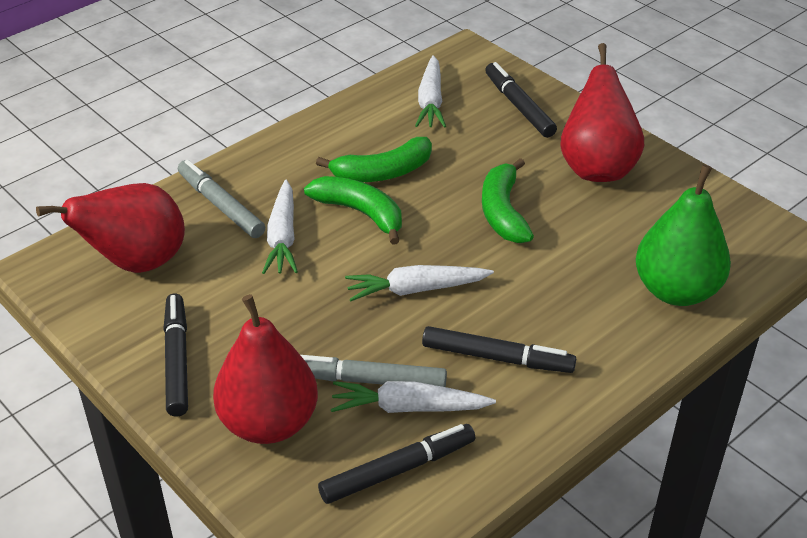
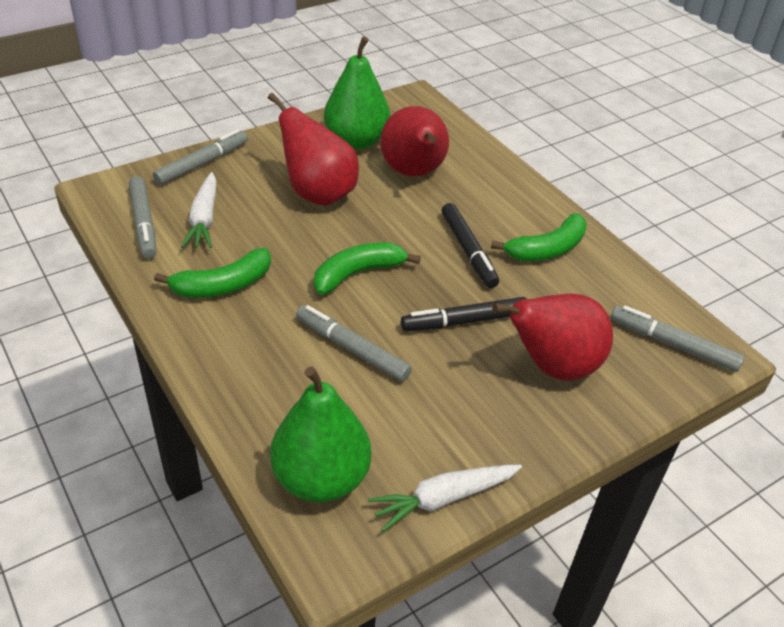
black marker: [163,293,188,416] [318,424,475,504] [422,326,576,373] [485,62,557,138] = 4 -> [401,297,527,331] [442,203,499,288] = 2
green pear: [635,164,731,306] = 1 -> [270,366,371,502] [324,37,390,150] = 2
grey marker: [178,160,265,238] [301,355,447,387] = 2 -> [129,176,157,259] [153,129,248,185] [296,305,412,382] [611,305,744,372] = 4
white carrot: [262,180,298,274] [331,381,496,413] [345,265,494,301] [415,55,446,128] = 4 -> [181,172,216,248] [368,465,522,532] = 2

